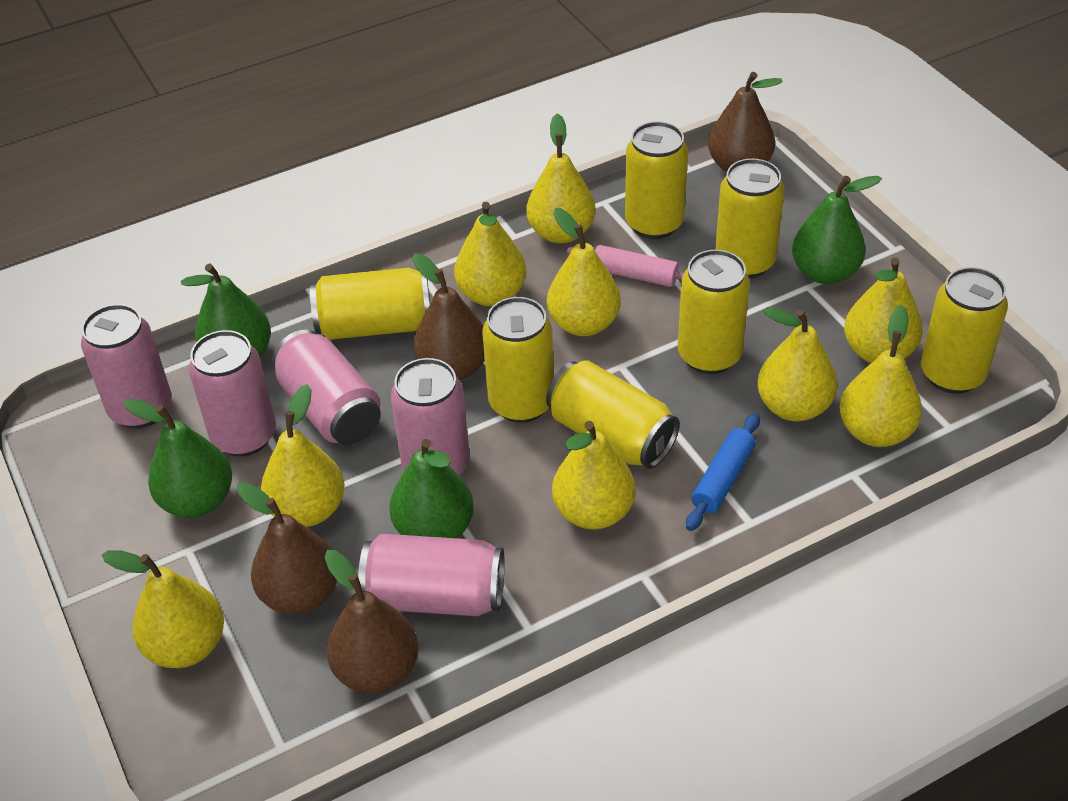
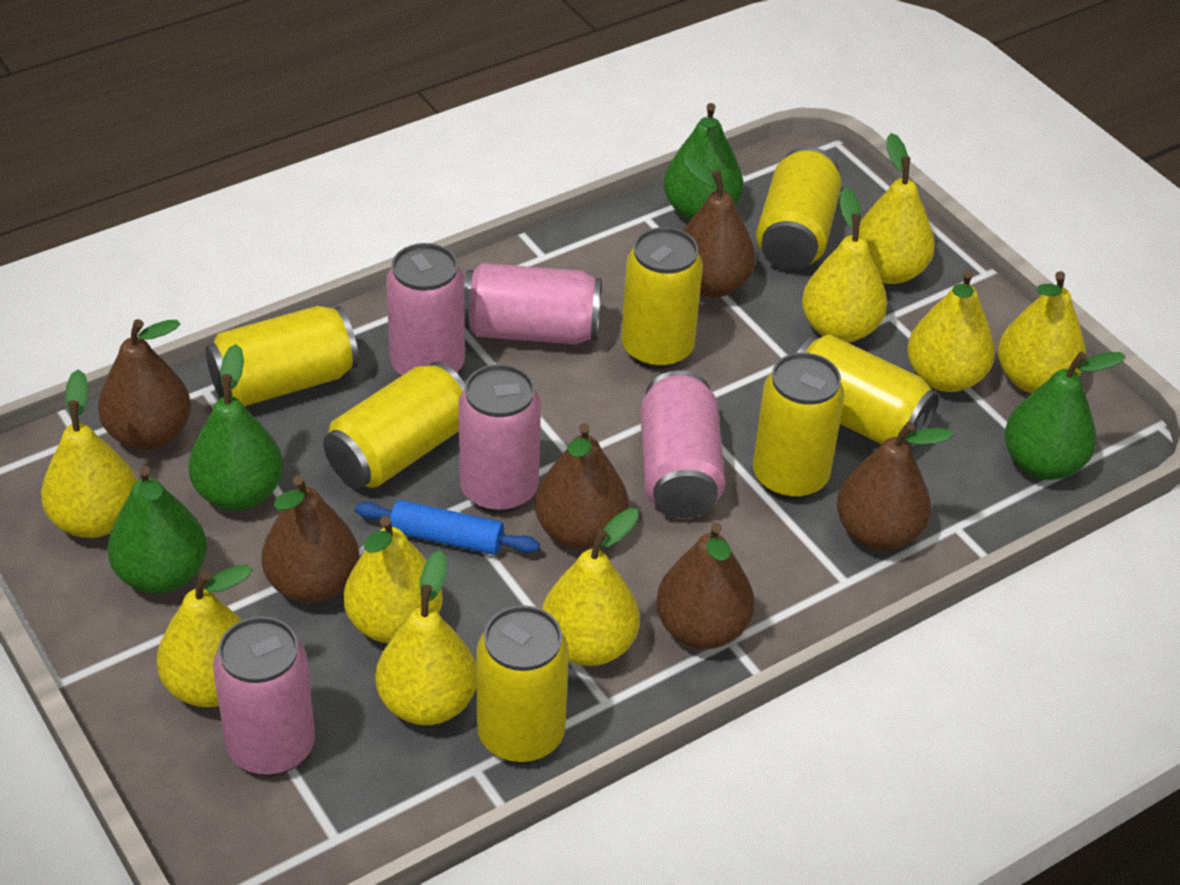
brown pear: [237,482,337,614] [324,550,418,693] [412,253,485,380] [708,72,783,172] = 4 -> [98,319,191,450] [261,475,359,603] [535,423,629,549] [656,522,755,649] [683,156,756,298] [837,422,954,550] = 6
pink rolling pin: [567,245,684,287] = 1 -> none = 0

